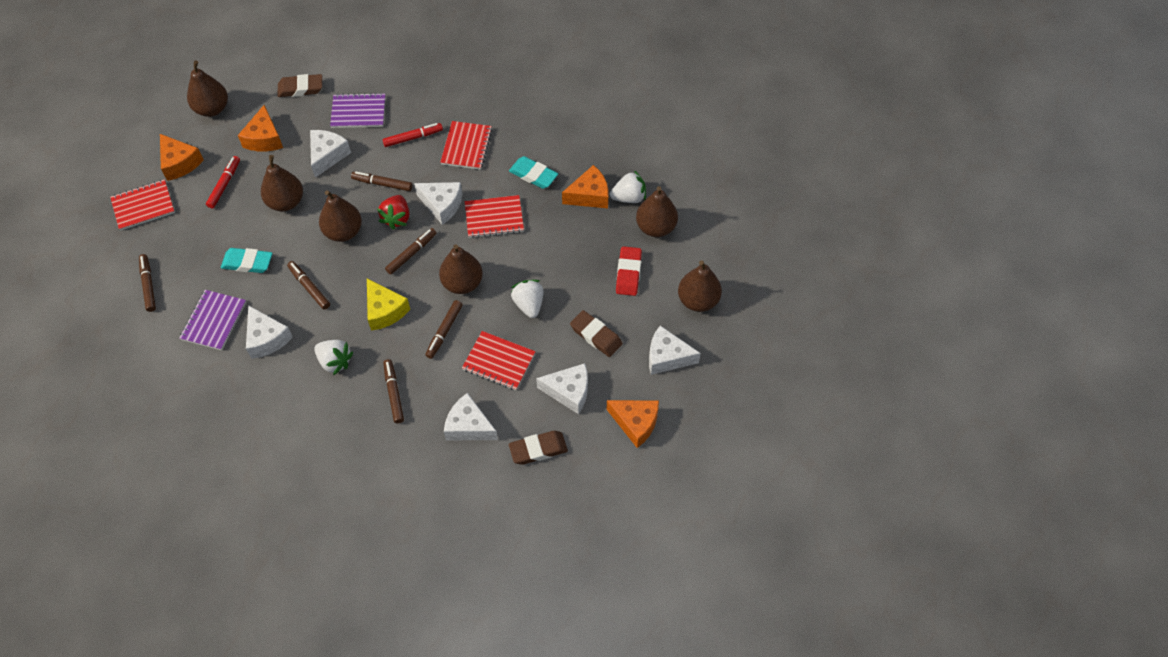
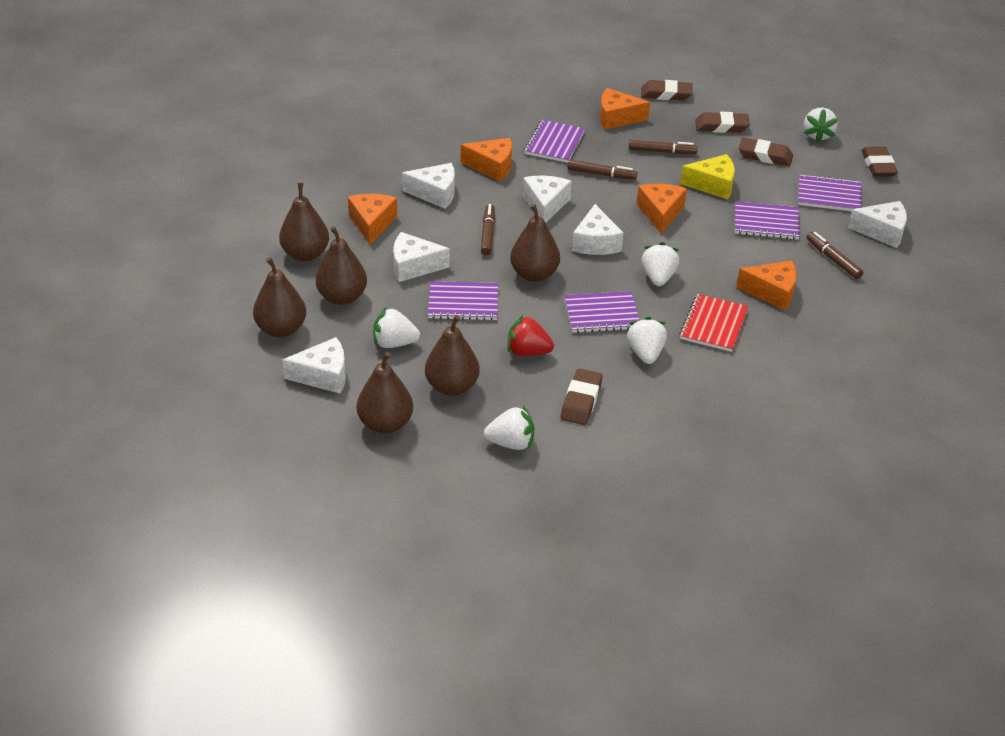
brown eraser: [277,74,322,97] [509,431,568,465] [570,310,622,357] = 3 -> [561,368,603,425] [641,80,693,101] [695,112,750,133] [739,138,793,166] [862,146,898,177] = 5
brown marker: [139,254,156,312] [287,261,330,310] [351,171,412,191] [383,359,404,423] [385,228,437,274] [425,300,463,359] = 6 -> [481,204,495,255] [567,160,638,180] [629,140,698,154] [806,232,863,279] = 4
orange cheese: [160,134,204,181] [238,105,283,151] [562,165,608,208] [607,400,659,448] = 4 -> [348,194,398,245] [461,138,512,182] [600,88,650,129] [637,184,687,233] [736,261,797,311] = 5
purple notebook: [179,290,246,350] [330,93,386,128] = 2 -> [428,281,498,321] [524,120,585,163] [564,291,640,333] [735,201,800,240] [798,174,862,211] = 5
red eraser: [616,246,642,296] = 1 -> none = 0
red marker: [206,156,240,209] [383,123,443,147] = 2 -> none = 0
red notebook: [110,179,175,231] [440,121,492,170] [462,331,536,390] [465,195,524,238] = 4 -> [679,294,749,352] = 1
turquoise eraser: [221,248,272,273] [509,156,558,189] = 2 -> none = 0
white strawberry: [314,340,353,375] [511,280,544,318] [610,170,646,203] = 3 -> [373,307,420,348] [484,406,534,450] [627,317,667,364] [642,242,679,286] [804,108,838,143] = 5

